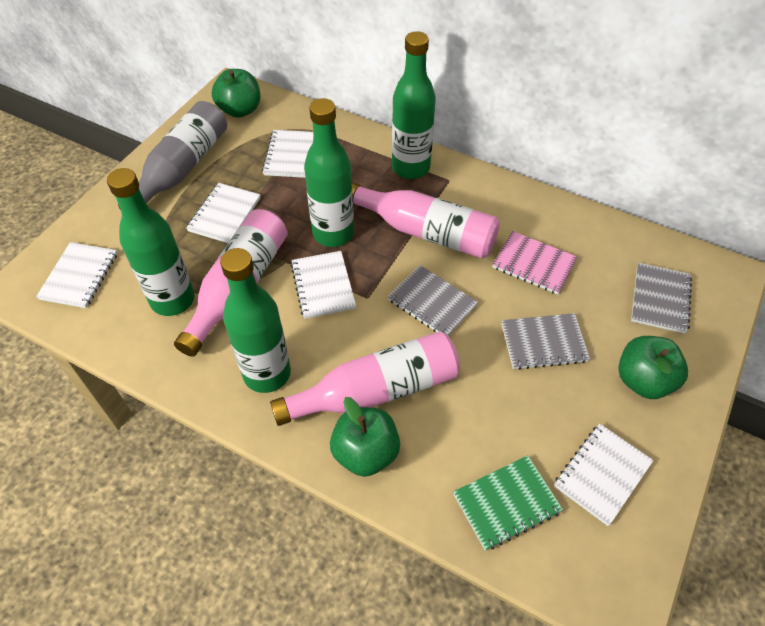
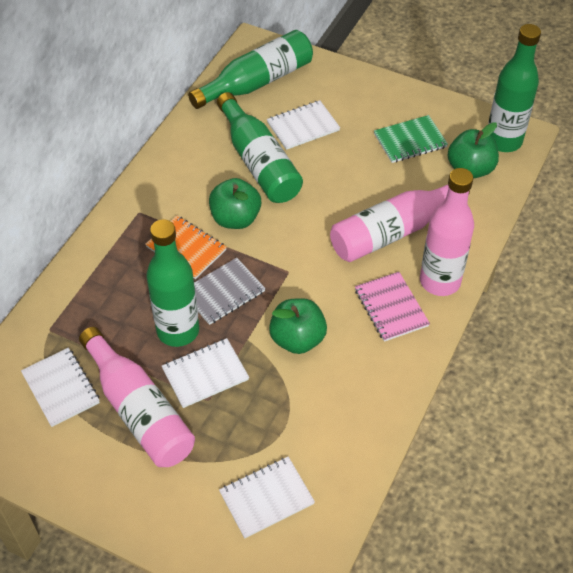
grey bottle: [118,101,227,210] = 1 -> none = 0
grey notebook: [388,265,478,336] [501,313,590,370] [631,262,692,334] = 3 -> [194,257,265,325] = 1
orange notebook: none = 0 -> [145,216,227,279] = 1
white notebook: [36,242,117,308] [186,183,261,243] [262,130,313,178] [291,251,356,319] [554,424,654,526] = 5 -> [21,347,100,427] [162,338,249,408] [219,457,315,538] [267,100,340,150] = 4

